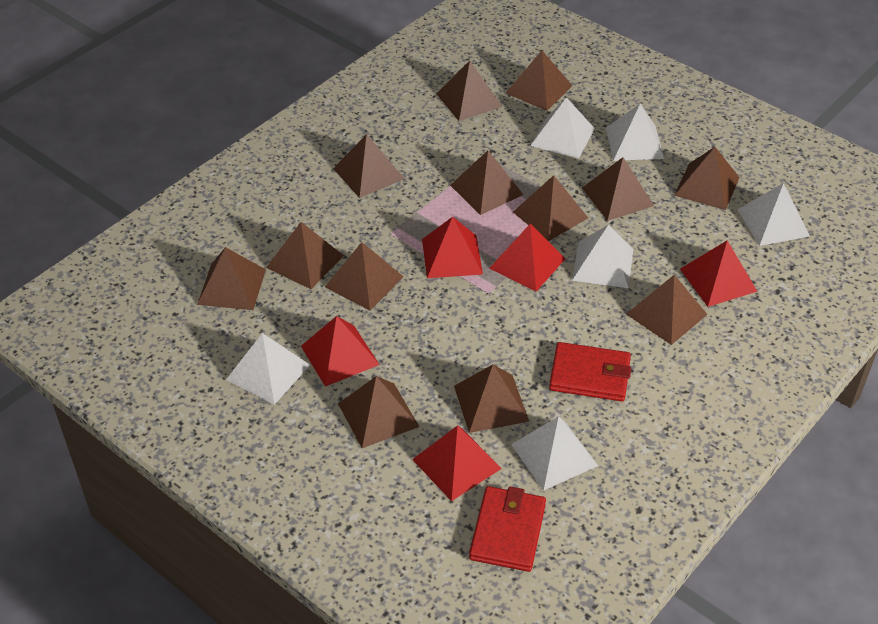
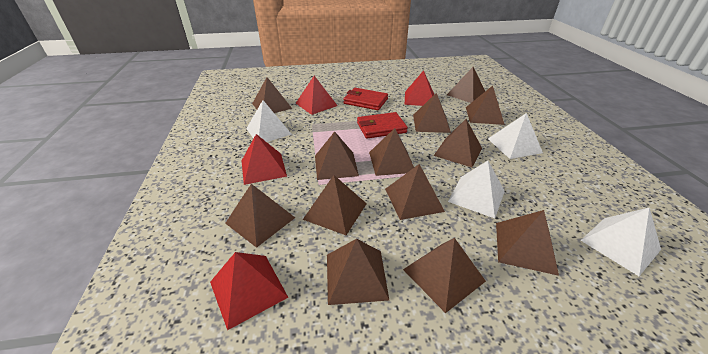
red pyramid: [301,316,380,387] [412,425,502,501] [422,217,483,278] [489,224,566,291] [680,240,758,307] = 5 -> [210,252,288,330] [242,134,287,185] [296,76,338,115] [405,70,434,106] = 4
white pyramid: [226,333,310,405] [511,416,598,491] [530,97,595,159] [572,225,634,288] [606,103,664,161] [737,183,810,246] = 6 -> [246,100,292,142] [448,161,505,218] [488,113,543,159] [581,208,661,276] = 4

